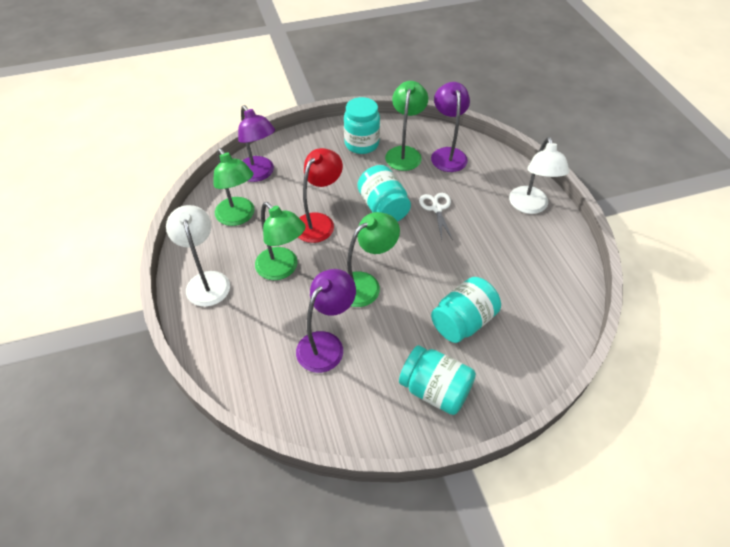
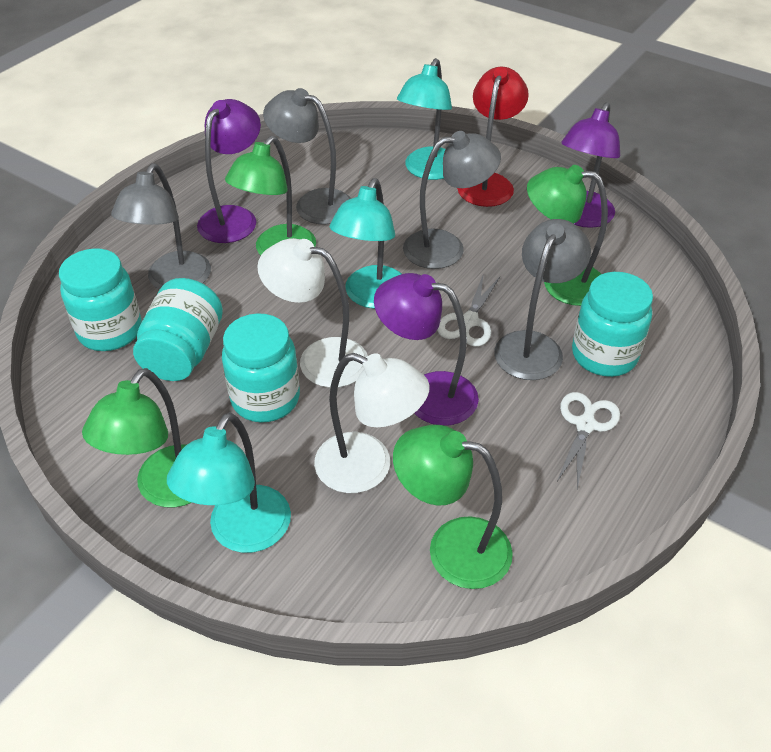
grey lamp: none = 0 -> [111,163,211,290] [263,88,351,225] [403,131,501,269] [494,219,591,380] = 4
turquoise lamp: none = 0 -> [167,413,291,553] [330,178,402,309] [397,58,452,180] = 3
white scissors: [419,193,453,240] = 1 -> [437,273,500,347] [556,392,620,489] = 2

